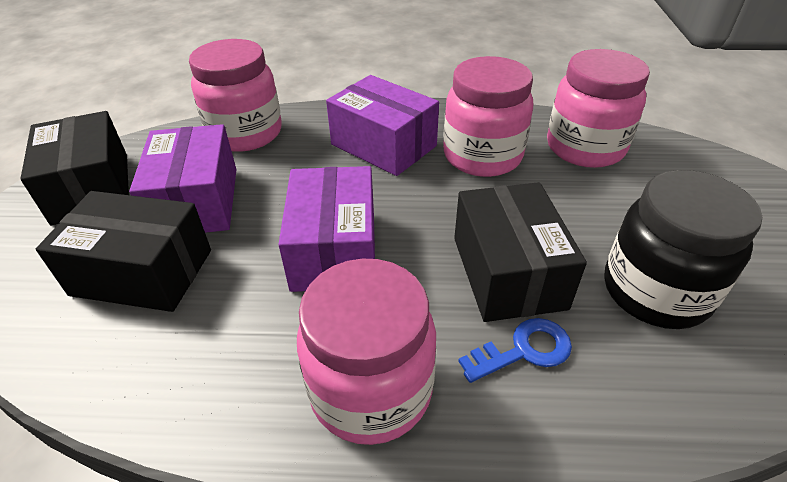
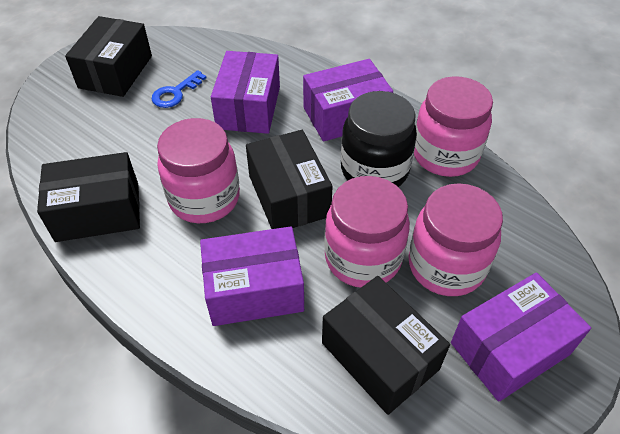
black box: [20,111,129,225] [36,191,211,312] [454,182,587,322] = 3 -> [37,152,140,242] [65,16,152,97] [246,130,333,229] [322,276,450,415] = 4
purple box: [129,124,237,233] [278,166,375,292] [326,75,439,176] = 3 -> [200,226,304,326] [211,51,280,134] [303,59,393,142] [451,272,591,402] = 4

